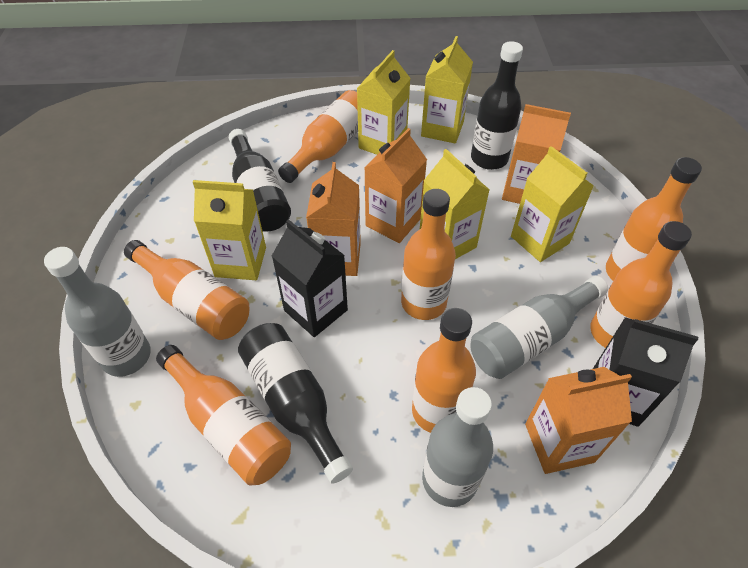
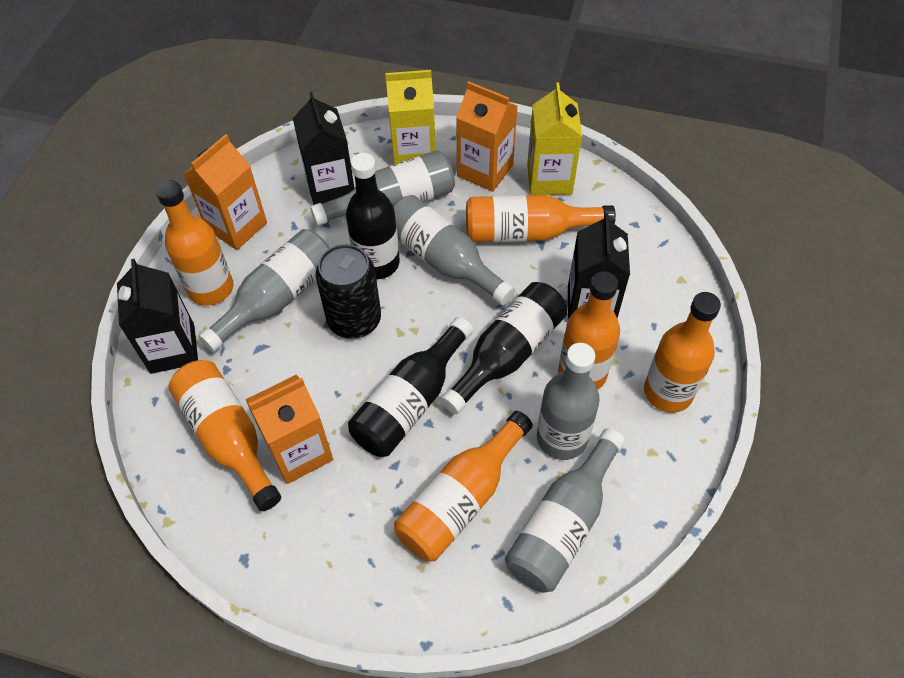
black can: none = 0 -> [315,244,381,339] = 1
black carton: [272,219,348,337] [593,317,698,427] = 2 -> [117,259,198,374] [293,92,354,205] [568,213,630,319] = 3
grey bottle: [44,247,151,377] [422,387,493,507] [470,276,608,379] = 3 -> [198,229,330,352] [310,150,455,226] [393,195,515,305] [505,428,625,593] [537,343,600,460] = 5
orange bottle: [124,240,249,340] [156,345,291,485] [278,90,358,183] [401,189,456,320] [412,308,476,433] [590,221,692,348] [606,157,702,281] = 7 -> [156,180,234,306] [168,360,281,511] [394,411,533,562] [466,195,616,243] [558,271,620,390] [644,292,721,413] = 6
orange carton: [306,162,361,276] [364,128,427,243] [502,104,571,204] [525,367,632,474] = 4 -> [184,134,267,250] [245,375,333,484] [456,81,517,192] = 3
yellow carton: [193,180,266,280] [357,50,411,155] [419,149,489,259] [421,36,473,143] [511,146,594,262] = 5 -> [385,70,436,164] [527,82,582,195] = 2

